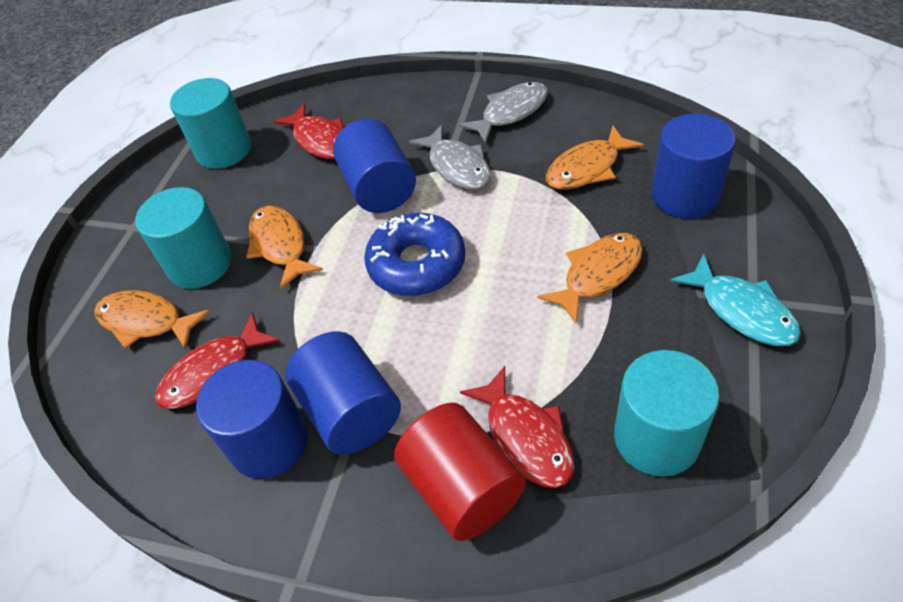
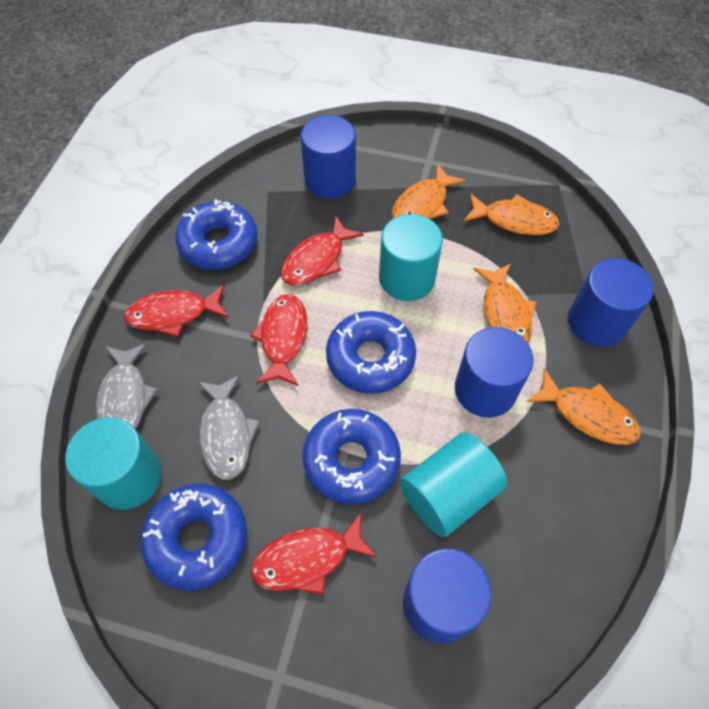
blue donut: [364,213,465,296] = 1 -> [141,484,247,590] [175,199,258,270] [302,409,401,505] [326,311,416,394] = 4
red cylinder: [394,403,526,541] = 1 -> none = 0
red fish: [155,313,280,408] [273,103,343,159] [460,366,575,488] = 3 -> [124,285,228,337] [250,294,307,386] [251,512,377,594] [281,217,364,285] = 4
turquoise fish: [670,254,801,346] = 1 -> none = 0

